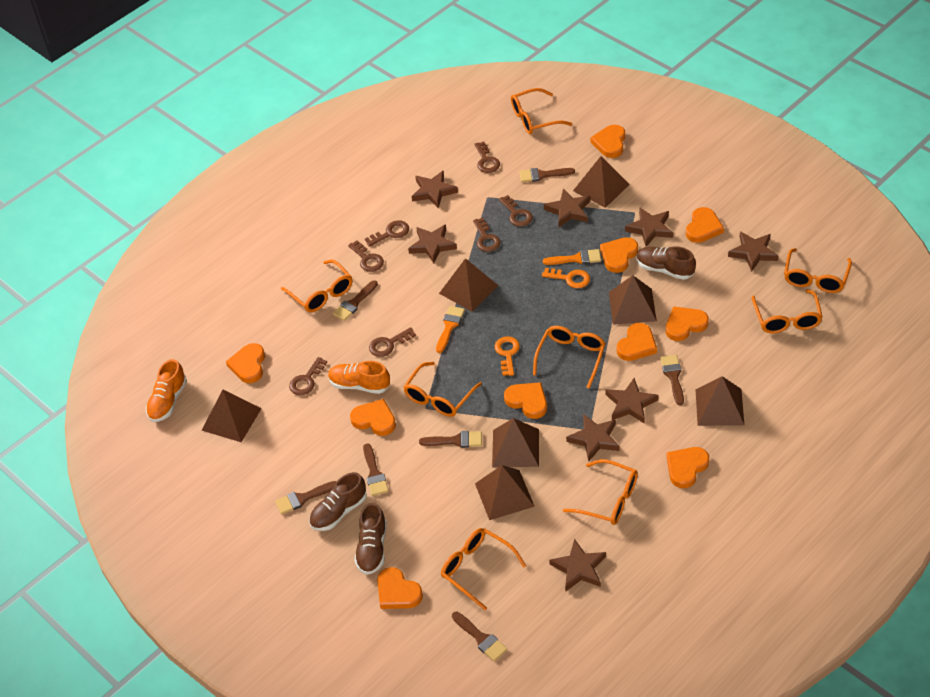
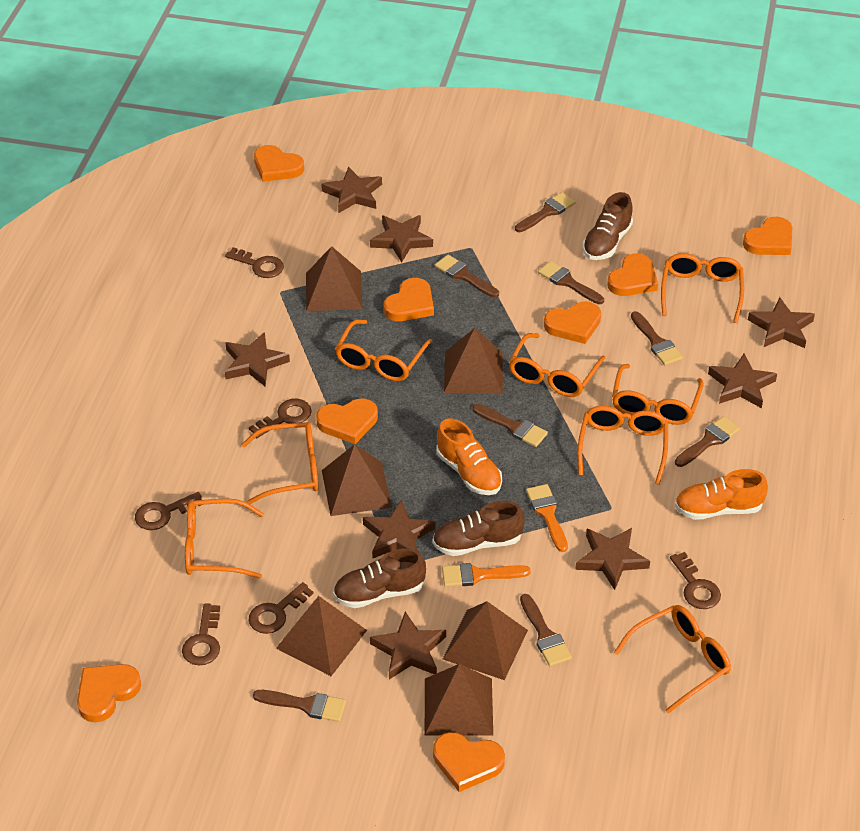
brown brush: [275,481,337,514] [333,280,378,321] [363,443,389,496] [419,431,482,448] [452,612,508,662] [519,168,575,182] [660,355,684,405] = 7 -> [253,690,346,722] [435,255,499,298] [472,404,548,447] [515,192,576,232] [520,594,572,666] [538,261,604,304] [631,311,683,365] [675,416,740,467] = 8
brown key: [289,357,327,395] [348,240,384,272] [365,220,409,247] [369,327,416,357] [473,218,500,252] [474,142,500,173] [499,195,533,227] = 7 -> [135,492,202,530] [182,604,220,665] [225,247,284,278] [248,582,314,634] [249,399,312,438] [670,552,721,609] = 6
brown pyramid: [202,390,262,442] [439,258,499,312] [475,465,535,520] [492,418,539,467] [573,156,630,208] [609,275,657,325] [695,376,744,426] = 7 -> [276,596,367,676] [306,246,362,311] [322,444,392,516] [425,664,493,735] [443,601,528,680] [444,328,503,394] = 6
orange heart: [226,343,265,383] [350,399,396,436] [377,567,423,609] [504,382,547,419] [590,125,625,158] [600,237,638,273] [617,323,657,361] [666,306,709,341] [667,447,709,488] [686,207,724,243] = 10 -> [77,664,141,722] [254,145,304,182] [316,398,378,444] [384,278,434,321] [433,732,505,792] [544,301,601,344] [607,253,658,296] [743,217,792,255] = 8
orange key: [494,336,520,376] [542,268,590,288] = 2 -> none = 0

